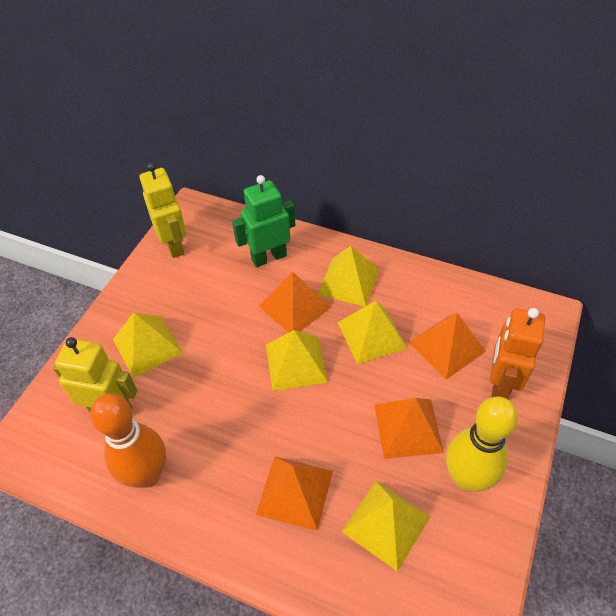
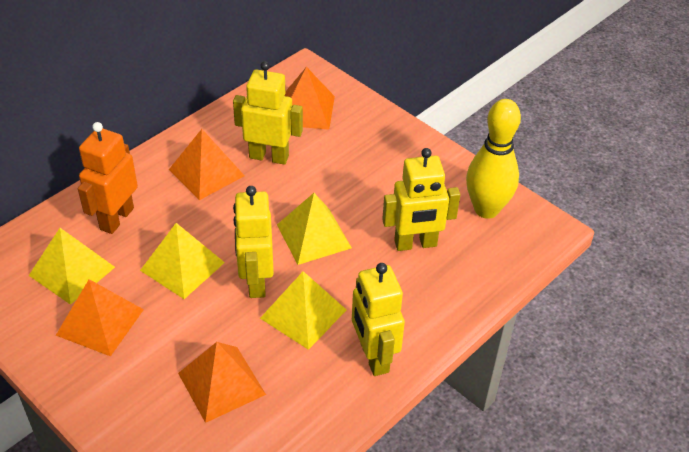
green robot: [232,175,295,267] = 1 -> none = 0
orange bowling pin: [90,394,166,488] = 1 -> none = 0
yellow pyramid: [113,312,183,378] [266,330,328,391] [317,246,379,307] [338,301,407,365] [342,481,431,572] = 5 -> [29,228,115,305] [140,223,225,299] [260,271,346,350] [277,193,352,265] = 4
yellow robot: [53,337,137,413] [140,163,186,258] = 2 -> [233,61,303,165] [233,186,274,298] [352,263,405,376] [382,148,460,251] = 4

